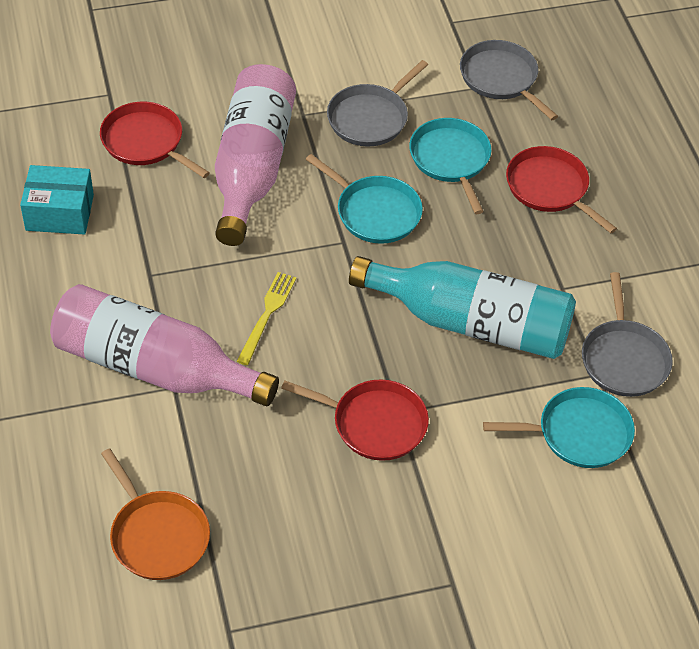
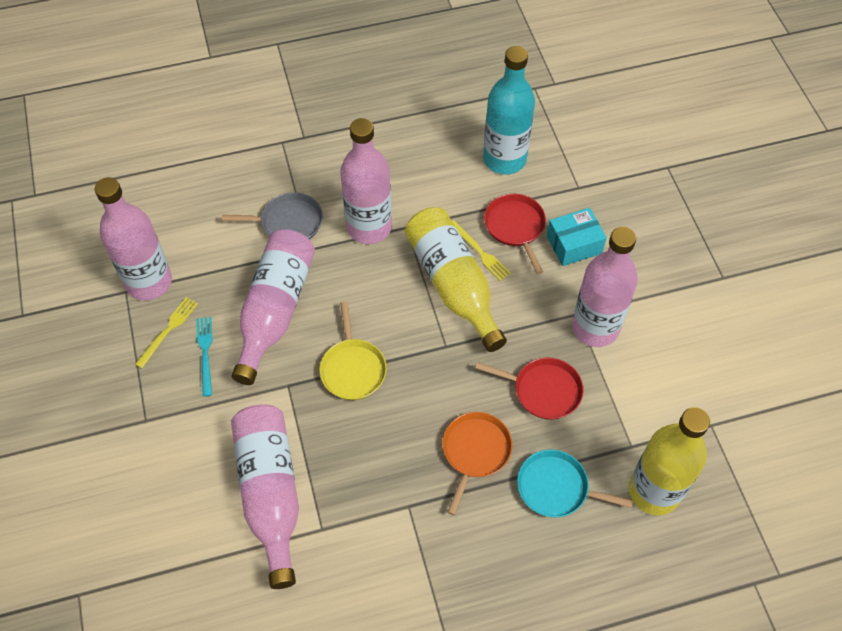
grey pan: [327,60,428,146] [460,40,558,120] [582,272,673,397] = 3 -> [222,192,323,239] = 1
pink bottle: [50,284,279,406] [215,64,296,246] = 2 -> [95,177,172,301] [231,404,299,589] [232,229,315,385] [340,118,392,244] [572,227,638,347] = 5
red pan: [100,102,210,178] [281,379,429,461] [506,146,617,233] = 3 -> [475,357,584,420] [484,194,546,274] = 2
turquoise fork: none = 0 -> [196,317,213,397] = 1
turquoise pan: [306,154,423,244] [409,118,491,214] [483,387,635,468] = 3 -> [517,450,634,517] = 1
yellow bottle: none = 0 -> [405,207,507,352] [629,407,710,515] = 2
yellow fork: [237,272,296,365] = 1 -> [135,297,198,368] [452,220,511,281] = 2
yellow pan: none = 0 -> [320,302,387,400] = 1

